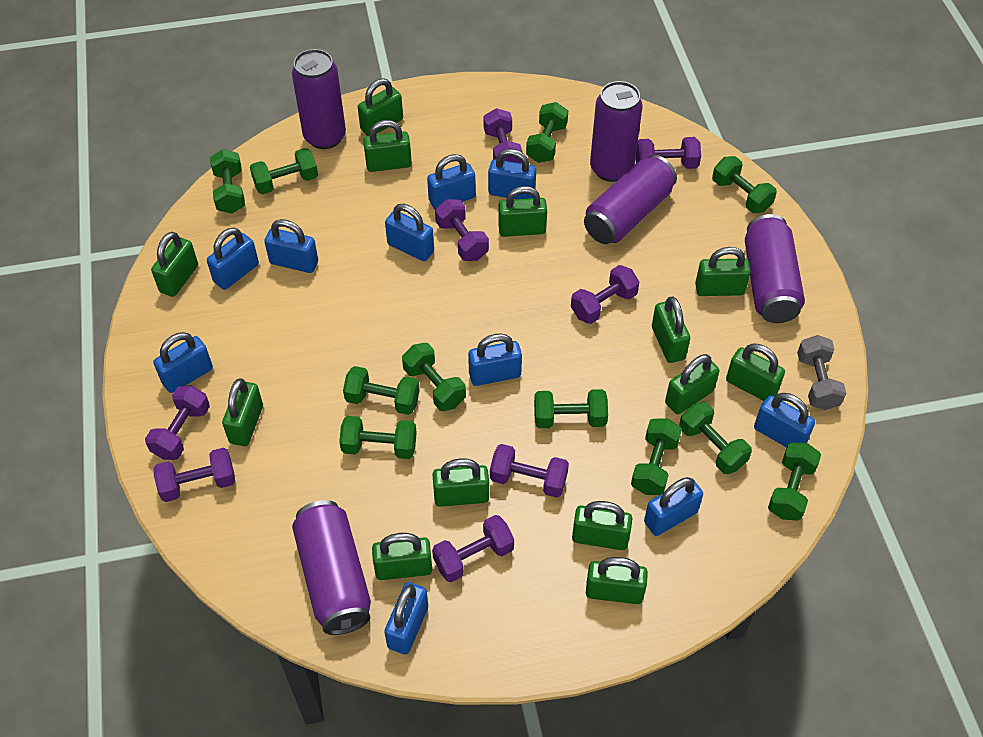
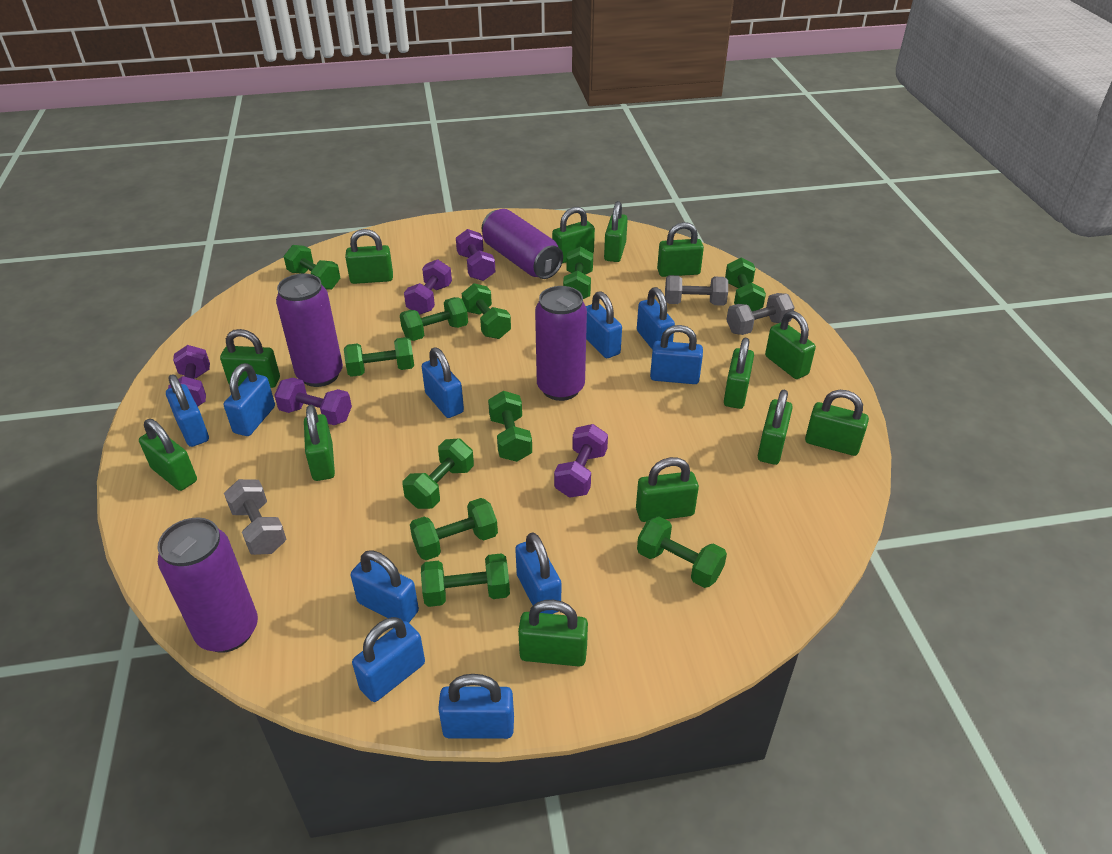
grey dumbbell: [797,335,846,410] = 1 -> [224,479,286,555] [665,275,728,306] [726,293,795,335] = 3
purple can: [292,49,346,149] [292,500,371,635] [584,155,677,244] [590,81,642,182] [745,214,805,323] = 5 -> [158,517,258,653] [276,274,343,387] [482,209,563,279] [535,286,587,401] = 4
purple dumbbell: [145,386,210,460] [154,448,235,502] [432,515,514,582] [435,199,489,261] [484,108,522,163] [490,444,569,498] [571,265,639,324] [636,137,701,169] = 8 -> [168,345,210,407] [274,378,352,425] [404,259,452,315] [456,229,495,281] [554,424,608,498] = 5

